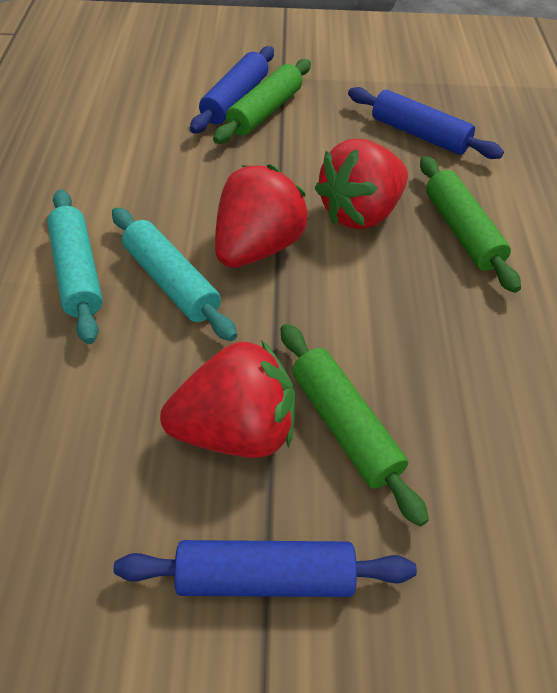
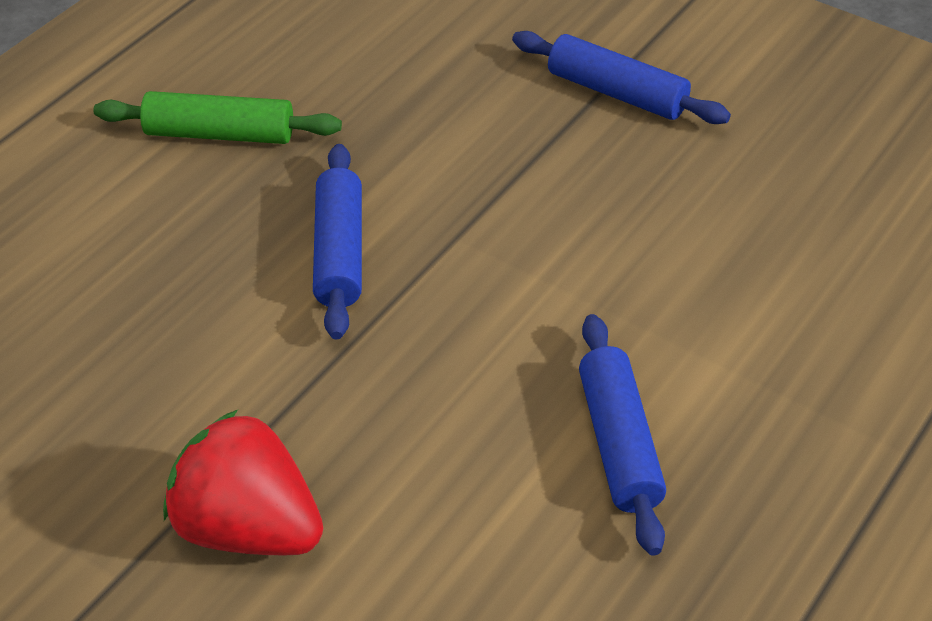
green rolling pin: [213,59,311,144] [280,324,429,527] [420,156,521,293] = 3 -> [93,91,342,144] = 1
red strawberry: [160,340,295,458] [215,164,309,268] [315,139,408,230] = 3 -> [163,410,323,555] = 1
turquoise rolling pin: [47,189,103,344] [112,207,237,341] = 2 -> none = 0

